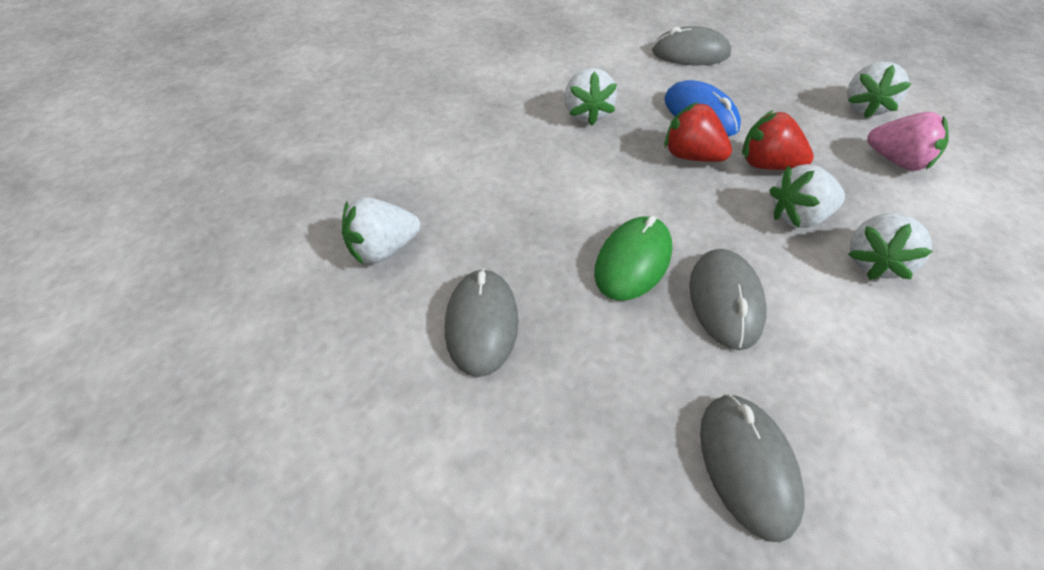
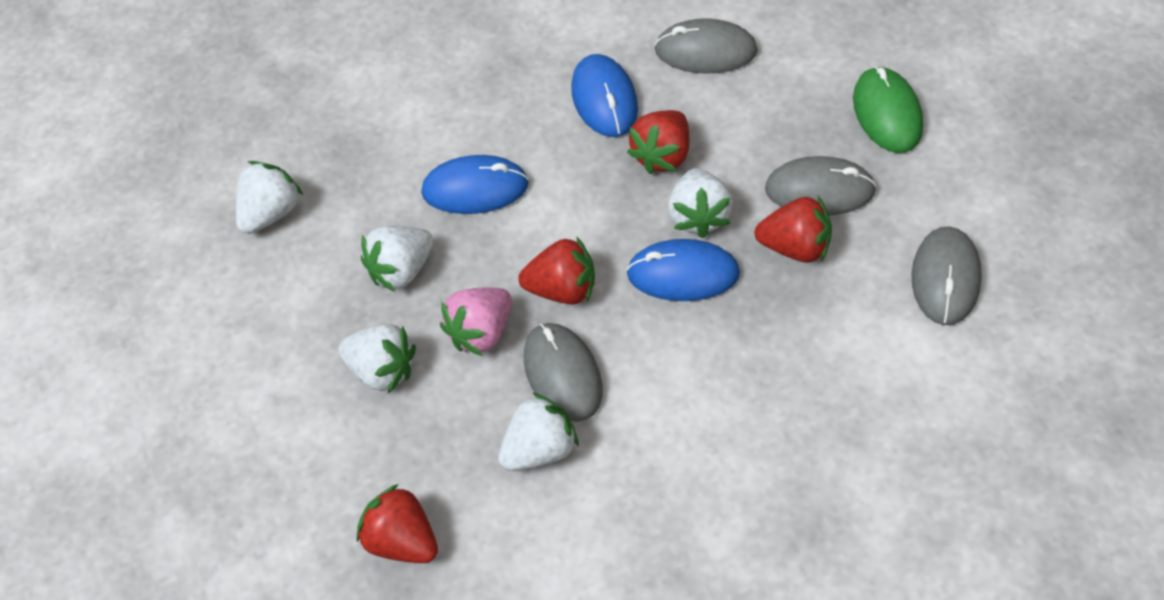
blue mouse: [664,80,741,137] = 1 -> [421,155,529,214] [571,54,638,137] [626,239,740,301] = 3
red strawberry: [664,102,732,162] [742,110,814,170] = 2 -> [357,484,438,563] [518,236,595,304] [627,110,689,174] [755,196,832,263] = 4

